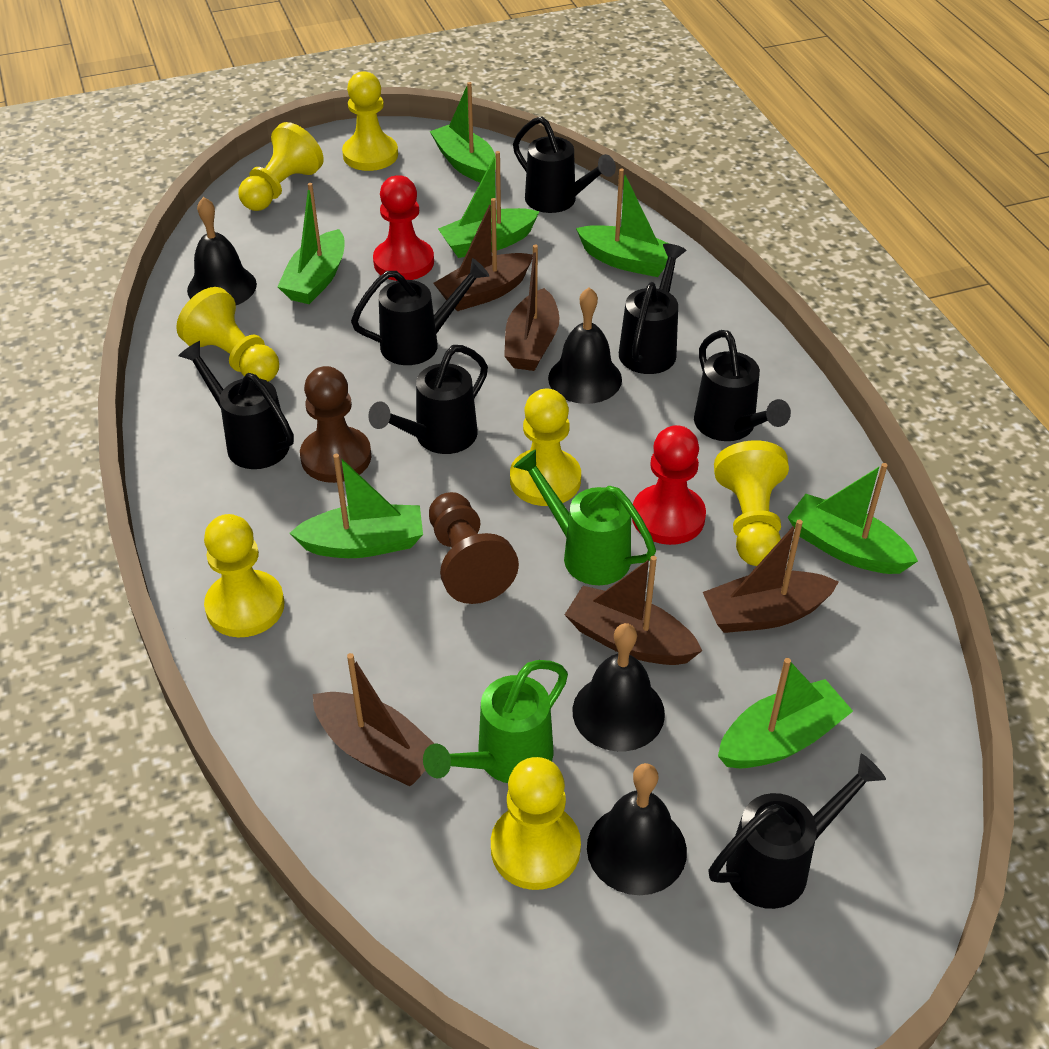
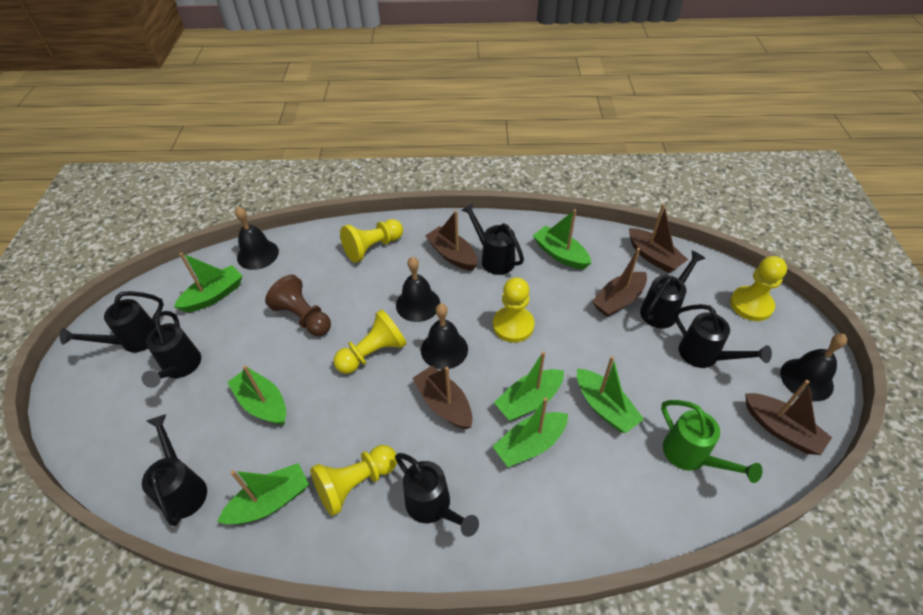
brown pawn: [300,366,371,483] [429,492,519,604] = 2 -> [265,275,331,336] = 1
green watering can: [423,660,568,783] [513,449,656,585] = 2 -> [661,400,762,483] = 1
red pawn: [373,175,434,281] [632,425,706,545] = 2 -> none = 0
yellow pawn: [176,287,279,382] [204,514,285,637] [239,122,324,211] [342,71,398,171] [491,757,581,890] [510,389,581,506] [714,440,789,566] = 7 -> [310,445,397,516] [334,309,407,374] [340,219,403,263] [493,277,535,343] [730,256,787,321] = 5

